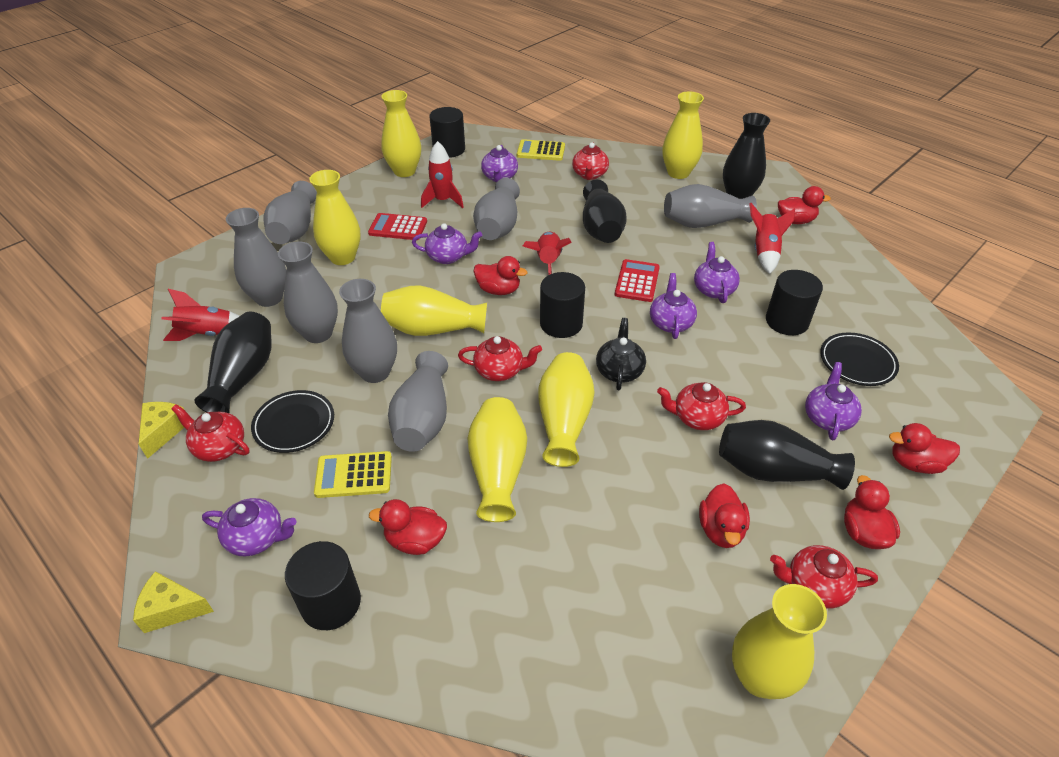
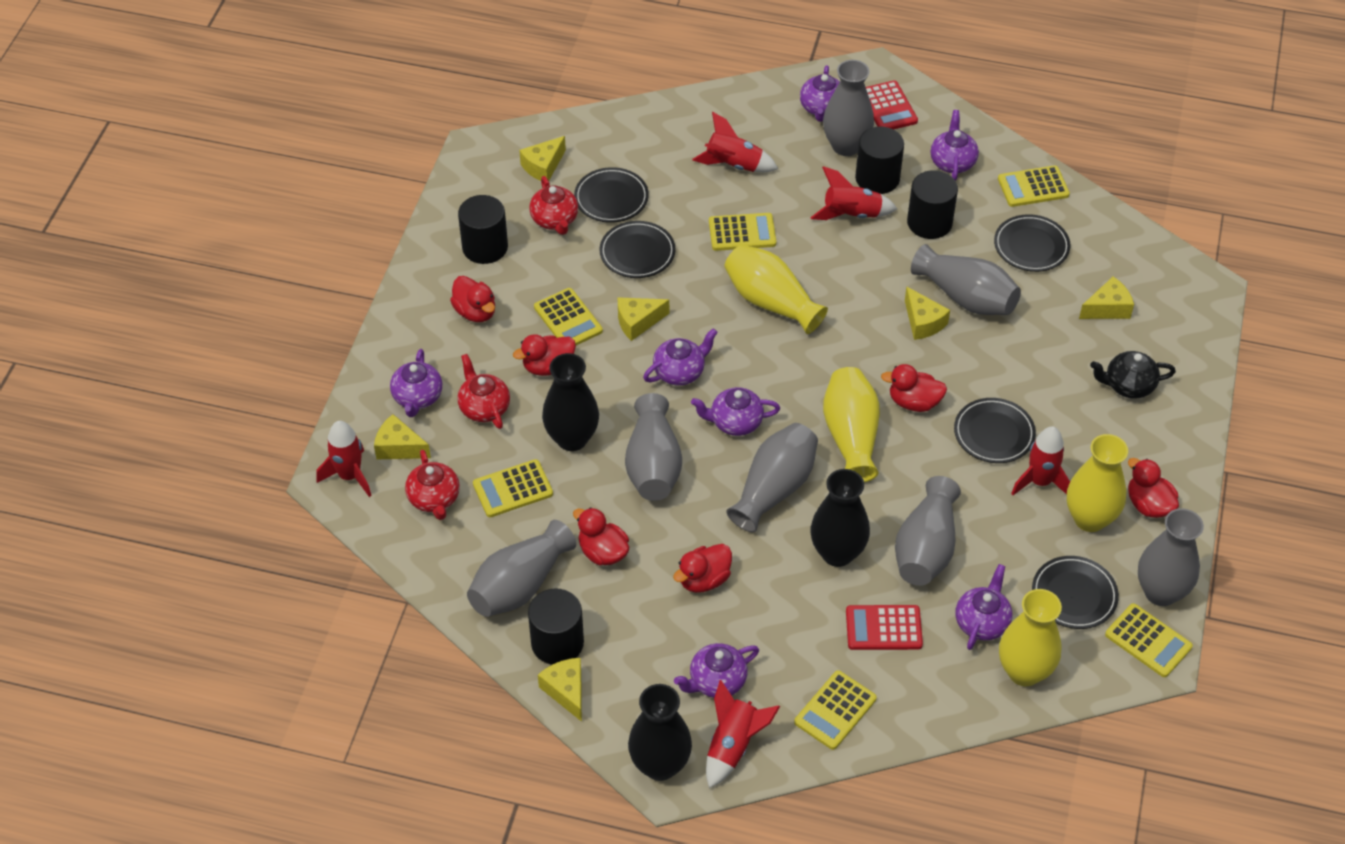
black plate: [251,390,334,453] [820,333,899,386] = 2 -> [574,167,649,223] [599,221,676,278] [954,398,1036,463] [994,214,1071,272] [1032,556,1119,629] = 5
black vase: [194,312,272,413] [583,180,627,243] [719,420,855,490] [723,113,770,199] = 4 -> [542,353,599,451] [628,684,692,781] [811,469,870,567] = 3
purple teapot: [202,498,297,556] [412,223,482,264] [481,145,518,183] [650,273,697,339] [694,242,740,303] [805,362,862,441] = 6 -> [390,349,442,417] [643,328,718,386] [674,643,759,698] [691,387,780,436] [800,65,840,122] [931,110,979,181] [956,564,1012,650] = 7
red rocket: [162,289,239,341] [421,141,464,208] [523,232,572,275] [749,203,795,274] = 4 -> [316,421,372,497] [692,112,778,172] [706,680,780,788] [810,166,897,220] [1011,426,1070,495] = 5
red teapot: [171,404,249,462] [458,336,542,381] [572,142,609,180] [657,382,746,430] [770,545,878,608] = 5 -> [405,450,460,520] [457,354,510,429] [529,176,578,235] = 3
yellow calculator: [314,451,392,498] [517,139,565,161] = 2 -> [473,459,553,517] [534,288,603,345] [709,213,776,251] [794,670,877,750] [998,166,1070,207] [1105,603,1193,677] = 6
yellow cheese: [133,571,214,633] [139,402,184,459] = 2 -> [374,414,431,460] [519,136,566,181] [538,658,582,722] [618,297,669,341] [905,287,950,340] [1079,276,1134,319] = 6
yellow vase: [309,170,360,265] [381,90,421,177] [381,285,487,336] [467,397,527,522] [538,352,594,467] [662,91,704,179] [732,584,827,699] = 7 -> [724,245,828,334] [823,367,880,482] [999,589,1062,686] [1067,434,1128,532] = 4

